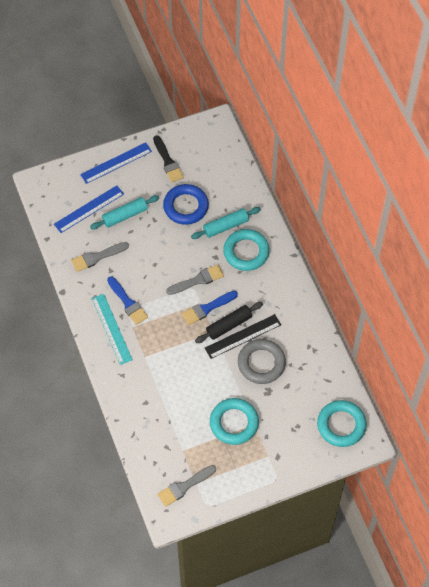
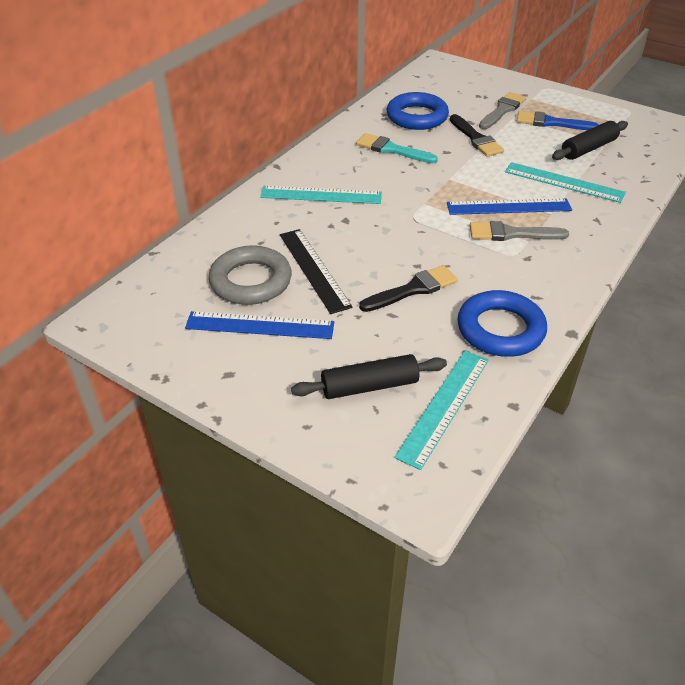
black brush: [153,135,184,182] = 1 -> [359,265,458,312] [450,114,504,157] = 2
black rolling pin: [195,302,263,343] = 1 -> [291,354,447,399] [552,121,628,160] = 2
blue brush: [107,276,148,325] [182,291,238,325] = 2 -> [517,111,599,130] = 1
blue ring: [163,184,209,225] = 1 -> [387,92,449,130] [457,290,547,357] = 2
grey brush: [71,242,129,272] [158,465,216,507] [166,265,224,295] = 3 -> [470,221,569,241] [479,92,526,129] = 2
turquoise brush: none = 0 -> [356,133,438,163] = 1
turquoise ring: [210,398,259,445] [223,229,270,271] [317,400,367,447] = 3 -> none = 0
turquoise rolling pin: [90,195,159,230] [191,207,261,239] = 2 -> none = 0
turquoise ruler: [92,294,133,365] = 1 -> [260,186,382,204] [394,351,489,470] [505,162,626,203] = 3

